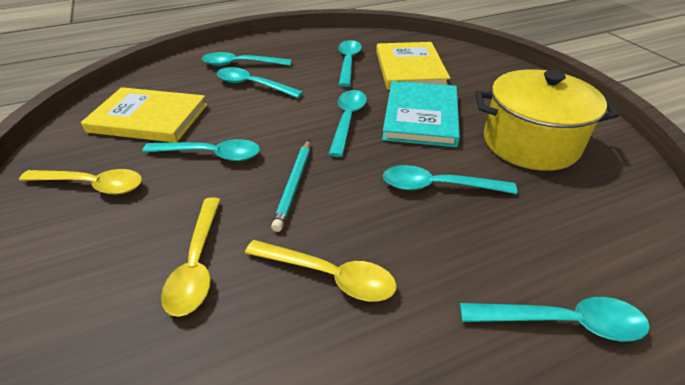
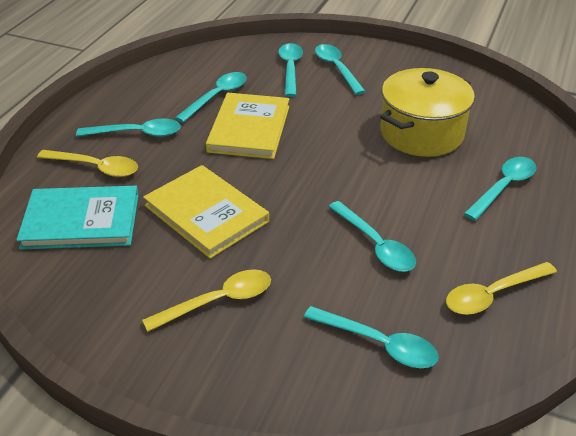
turquoise pencil: [271,140,310,232] = 1 -> none = 0

